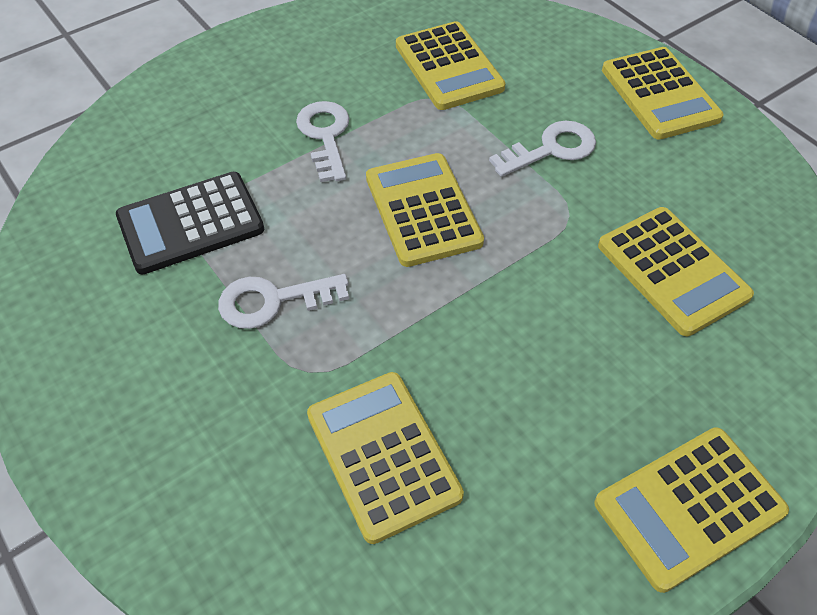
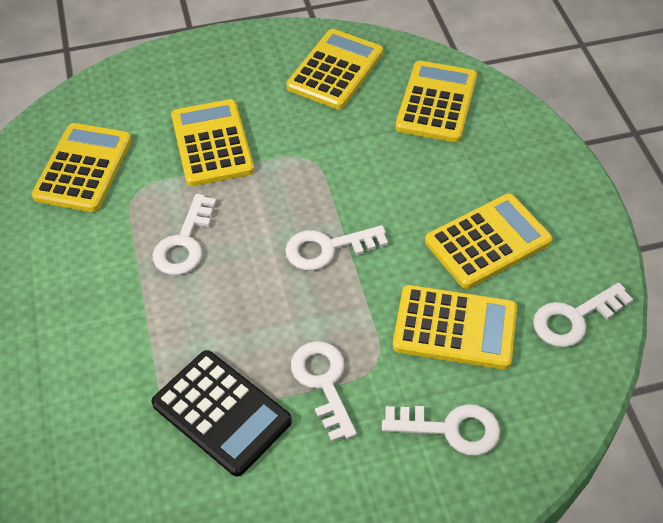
white key: [218,274,349,329] [296,101,349,182] [489,121,596,177] = 3 -> [153,194,216,275] [285,225,388,271] [291,341,357,442] [382,404,500,456] [533,283,633,347] = 5

